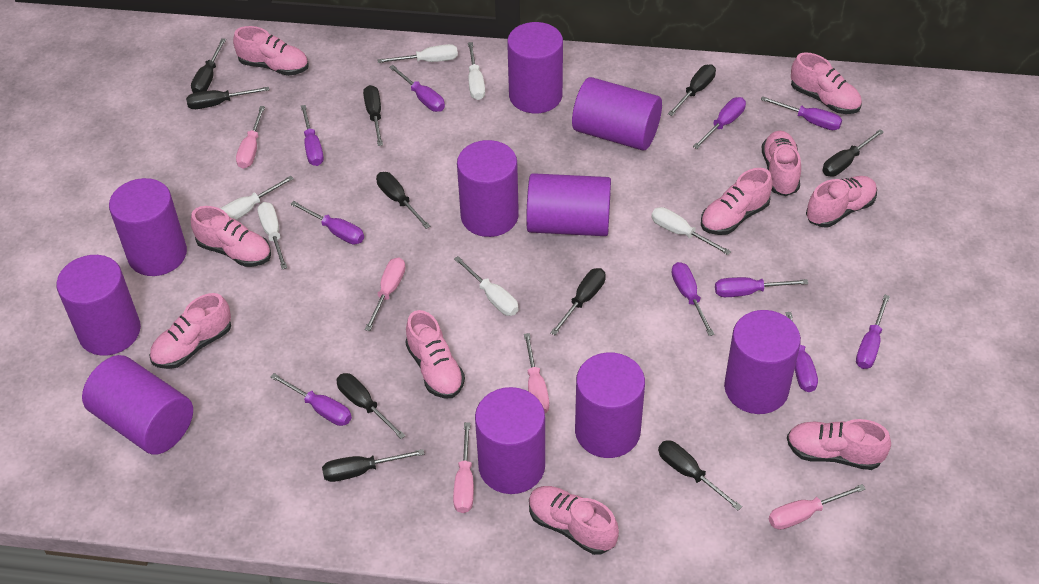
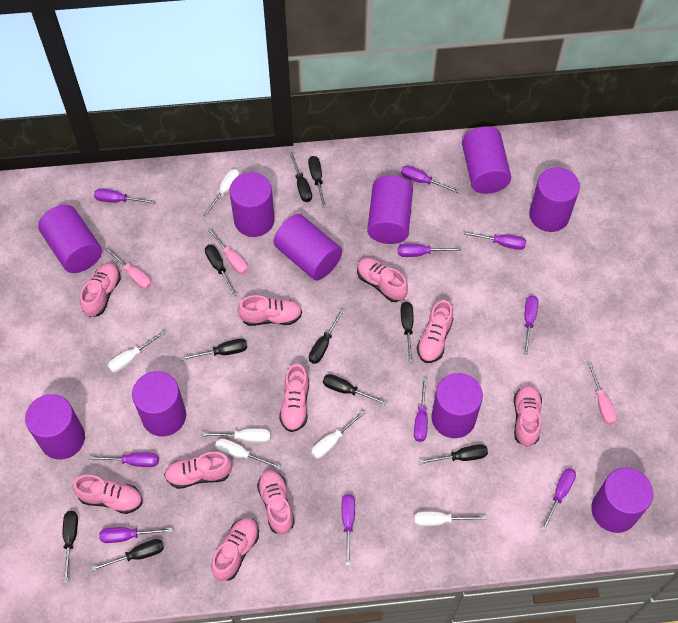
pink screwdriver: [236,106,265,169] [365,257,405,331] [453,422,474,513] [524,333,549,413] [769,484,866,530] = 5 -> [105,247,151,289] [208,228,248,274] [588,362,617,425] = 3

